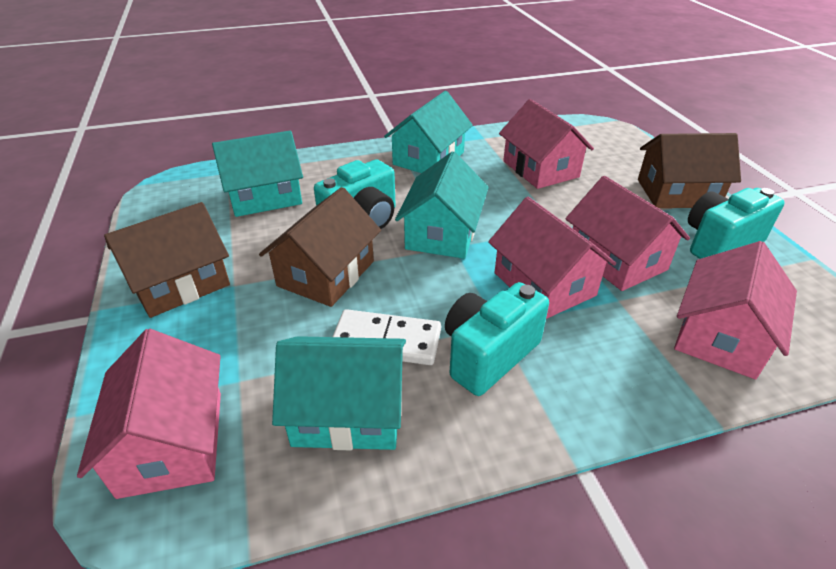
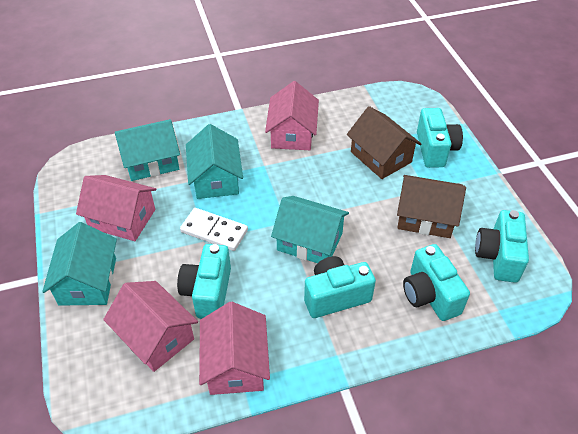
brown house: [104,202,230,318] [259,187,381,307] [638,133,741,208] = 3 -> [347,106,421,179] [397,175,466,238] = 2
pink house: [77,329,221,499] [488,197,616,319] [499,99,594,189] [565,176,690,291] [674,241,797,379] = 5 -> [76,175,156,241] [103,281,198,372] [199,302,270,395] [265,81,319,150] = 4
turquoise camera: [314,160,396,229] [445,282,549,396] [688,188,785,259] = 3 -> [177,244,231,319] [304,256,376,318] [403,244,470,321] [417,108,463,168] [475,210,529,283] = 5

